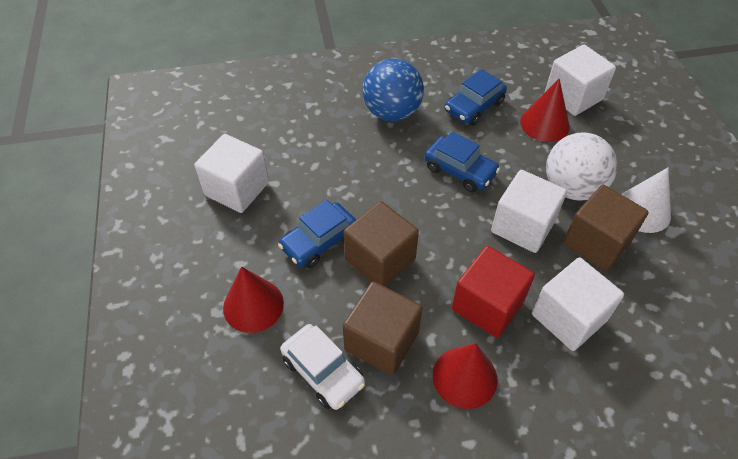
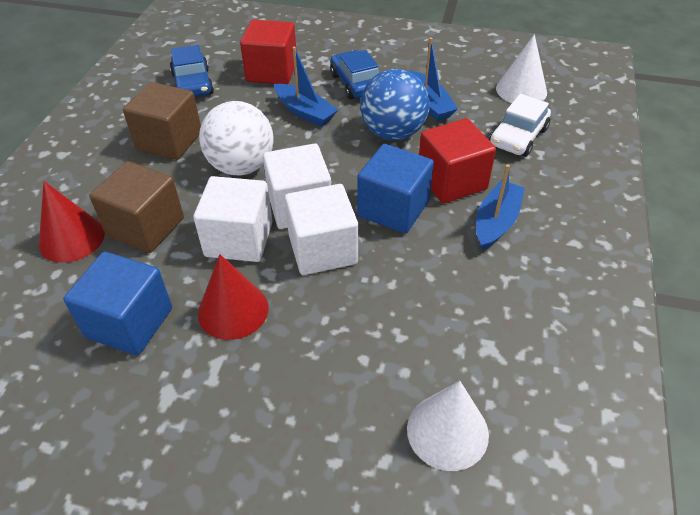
blue boat: none = 0 -> [274,47,338,127] [409,38,458,121] [476,164,525,250] = 3
blue car: [278,200,356,268] [424,132,500,192] [445,69,507,126] = 3 -> [170,45,214,97] [330,50,379,99] = 2
blue cube: none = 0 -> [63,252,172,356] [357,144,434,234] = 2
brown cube: [343,201,419,287] [343,282,422,376] [563,185,649,271] = 3 -> [89,161,184,253] [123,82,201,160] = 2
red cone: [223,266,284,333] [433,343,498,409] [520,78,570,142] = 3 -> [39,181,105,263] [198,254,269,340] = 2
red cube: [452,246,535,338] = 1 -> [240,19,296,84] [419,118,496,203] = 2
white cone: [621,168,671,233] = 1 -> [407,381,489,471] [496,34,547,103] = 2
white cube: [194,134,269,213] [491,170,567,253] [532,257,624,351] [545,45,616,116] = 4 -> [193,176,273,262] [263,143,331,229] [284,184,358,275] = 3

